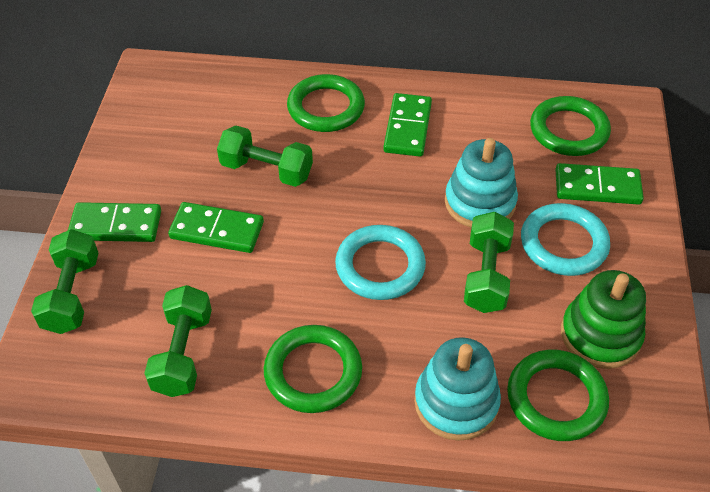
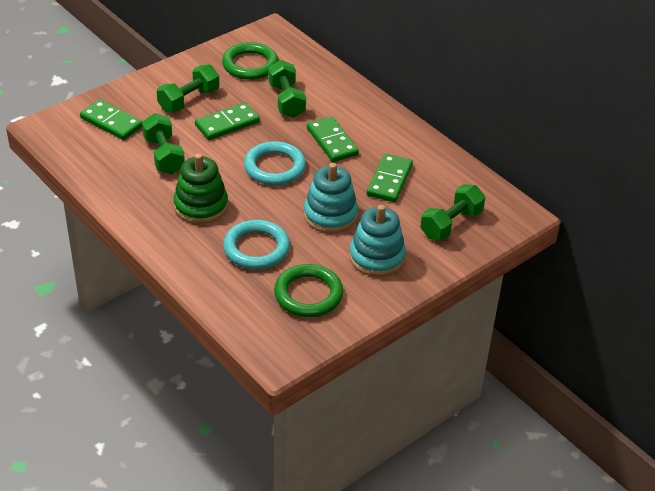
green ring: [264,325,362,413] [287,74,365,132] [507,350,609,441] [530,96,611,156] = 4 -> [222,42,278,80] [274,264,343,317] = 2

